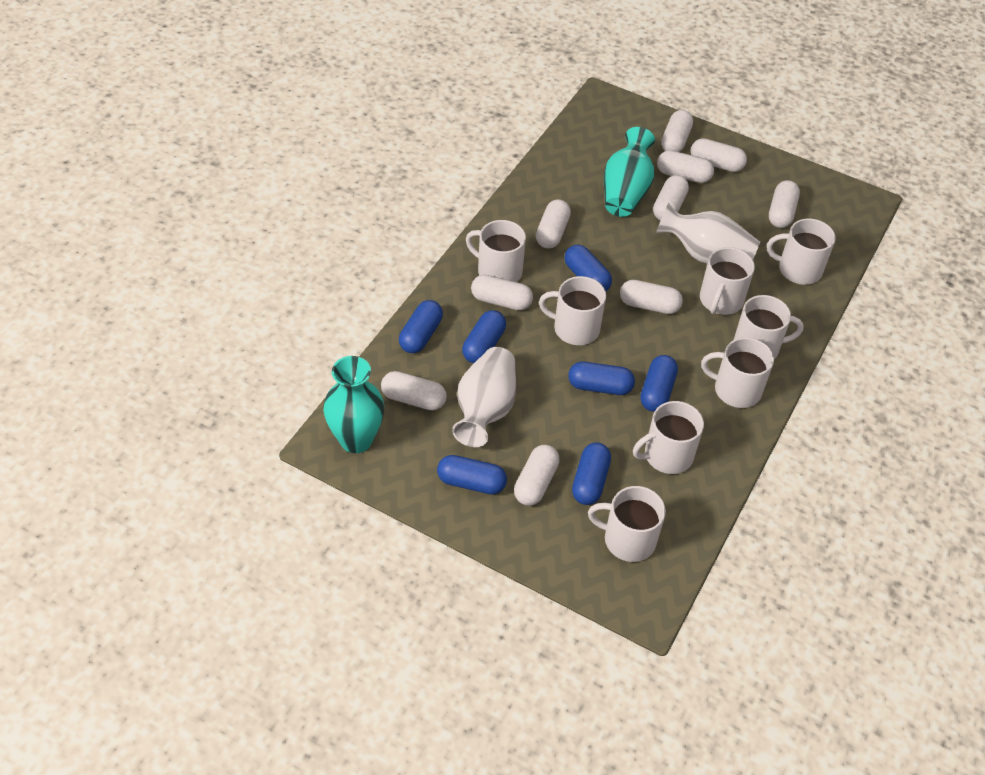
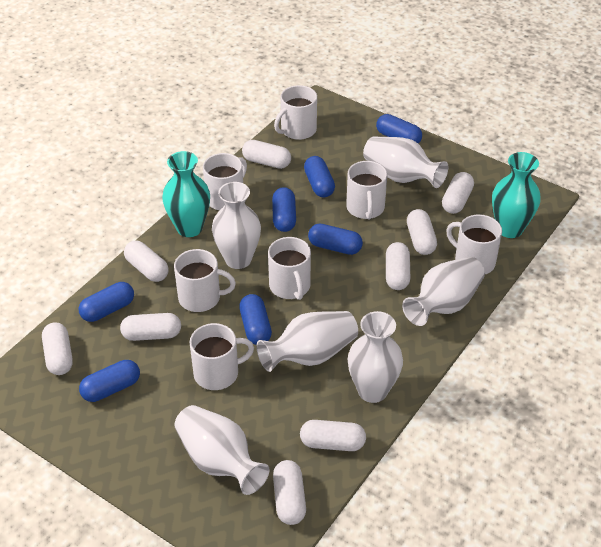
white capsule: [381,371,447,411] [471,275,533,310] [514,445,560,506] [536,199,571,249] [620,280,683,314] [653,175,689,220] [657,150,714,183] [661,110,693,152] [691,138,747,172] [769,180,800,228] = 10 -> [42,322,73,375] [120,313,181,341] [124,240,169,282] [242,140,291,169] [273,460,306,525] [300,420,366,451] [386,242,410,290] [407,209,437,255] [442,172,474,214] = 9
white mug: [466,220,526,282] [539,276,606,345] [588,486,666,562] [633,401,704,474] [700,247,755,315] [701,337,774,408] [734,295,804,359] [767,218,836,285] = 8 -> [174,249,236,312] [190,323,254,390] [203,153,247,210] [268,237,311,300] [274,85,317,140] [346,161,387,219] [446,214,502,274] = 7
white vase: [452,347,516,447] [656,203,760,263] = 2 -> [174,405,270,495] [212,182,261,269] [257,311,358,372] [347,311,403,403] [363,137,448,188] [402,257,485,326] = 6

